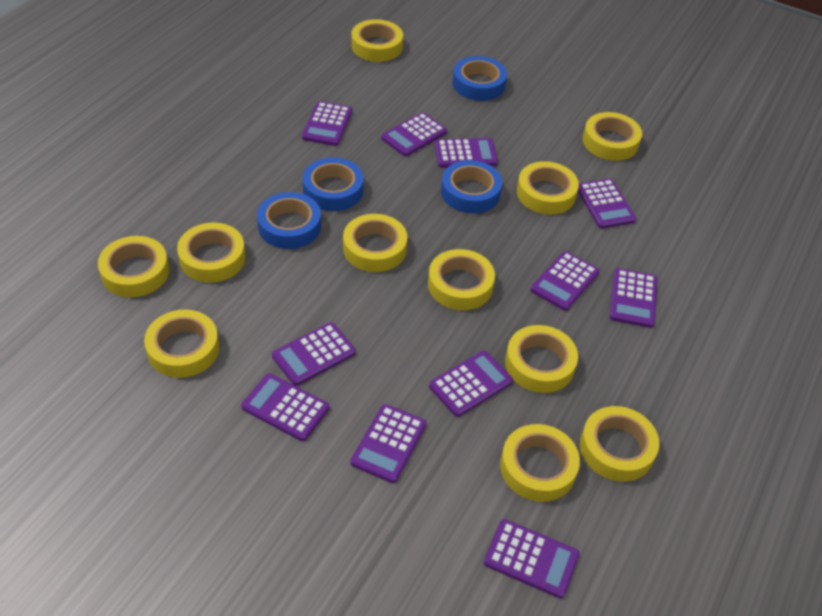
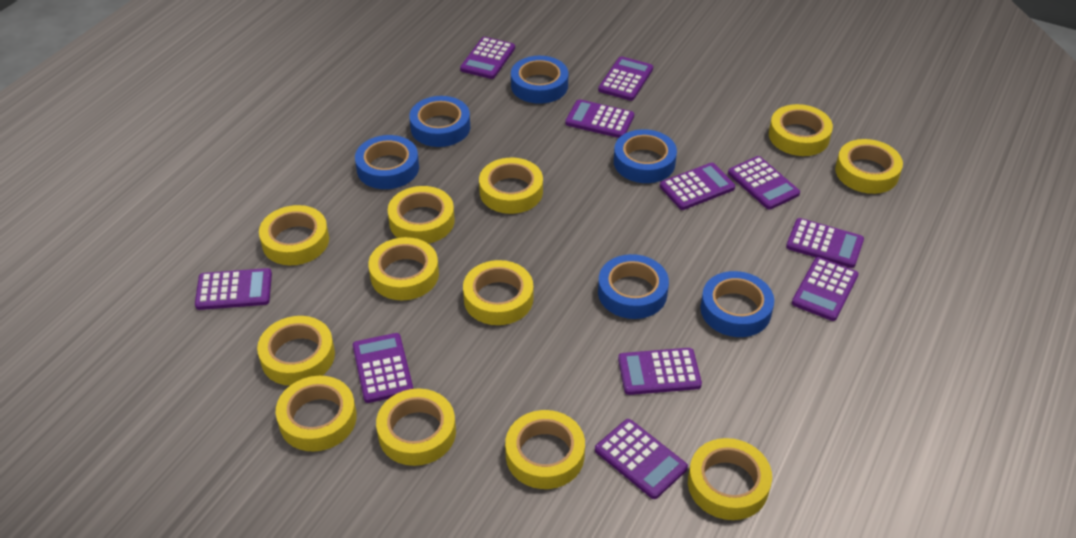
blue tape: [257,192,321,249] [302,158,364,211] [441,160,502,213] [452,56,507,101] = 4 -> [355,135,419,189] [409,96,470,147] [511,56,569,104] [598,254,669,319] [614,129,677,183] [700,271,774,337] = 6
yellow tape: [98,236,169,297] [144,310,219,378] [177,223,246,282] [343,214,407,272] [351,19,403,62] [428,249,495,310] [500,424,580,502] [505,325,578,393] [517,161,579,214] [580,406,659,481] [583,112,642,161] = 11 -> [257,316,335,386] [259,205,329,265] [276,376,357,452] [368,237,439,300] [376,389,456,466] [388,186,455,244] [463,260,534,325] [479,158,543,214] [505,410,585,489] [688,438,772,520] [769,104,833,156] [835,139,903,194] = 12

